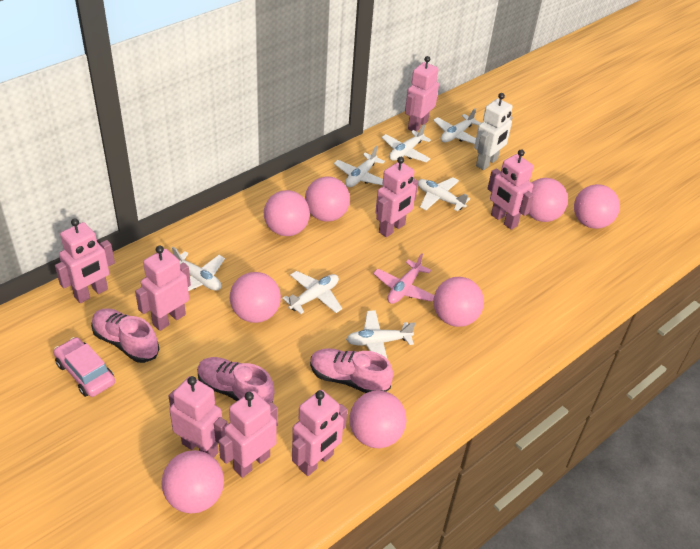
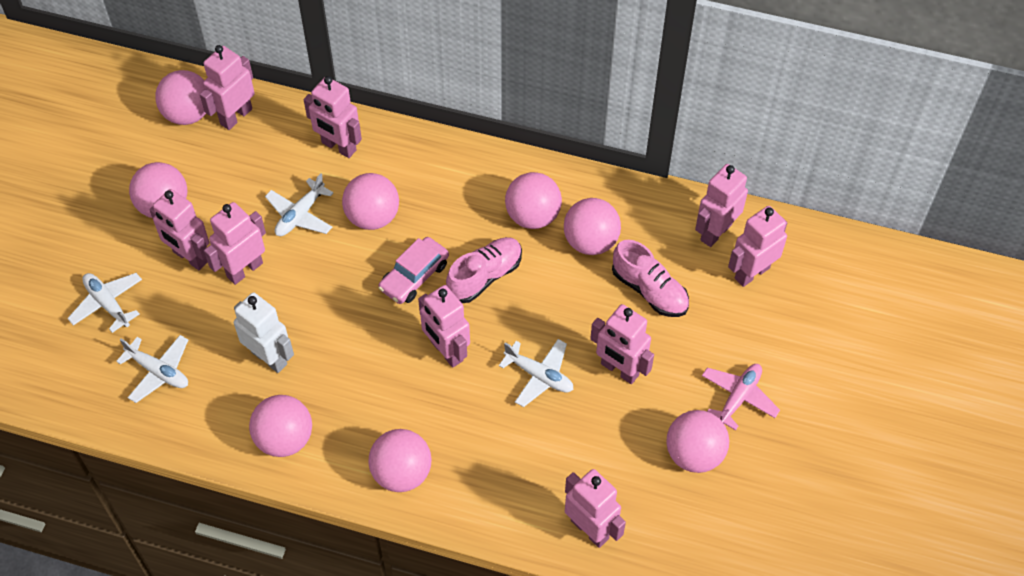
pink robot: [55,218,115,303] [135,246,191,331] [169,376,227,457] [219,391,278,478] [292,390,347,476] [375,157,418,237] [405,56,439,132] [487,149,534,230] = 8 -> [149,189,209,270] [200,45,255,130] [204,202,266,285] [304,76,362,158] [418,285,470,368] [565,469,626,548] [590,304,654,384] [695,164,748,247] [728,206,787,287] = 9
pink shoe: [91,308,159,363] [197,357,275,404] [310,348,393,393] = 3 -> [446,237,522,303] [612,240,689,317] = 2
white plane: [172,247,225,291] [282,271,342,314] [334,146,385,187] [346,310,415,358] [381,124,431,162] [418,177,470,211] [433,108,481,144] = 7 -> [67,273,142,333] [116,335,188,403] [265,173,334,236] [499,339,573,407] = 4

